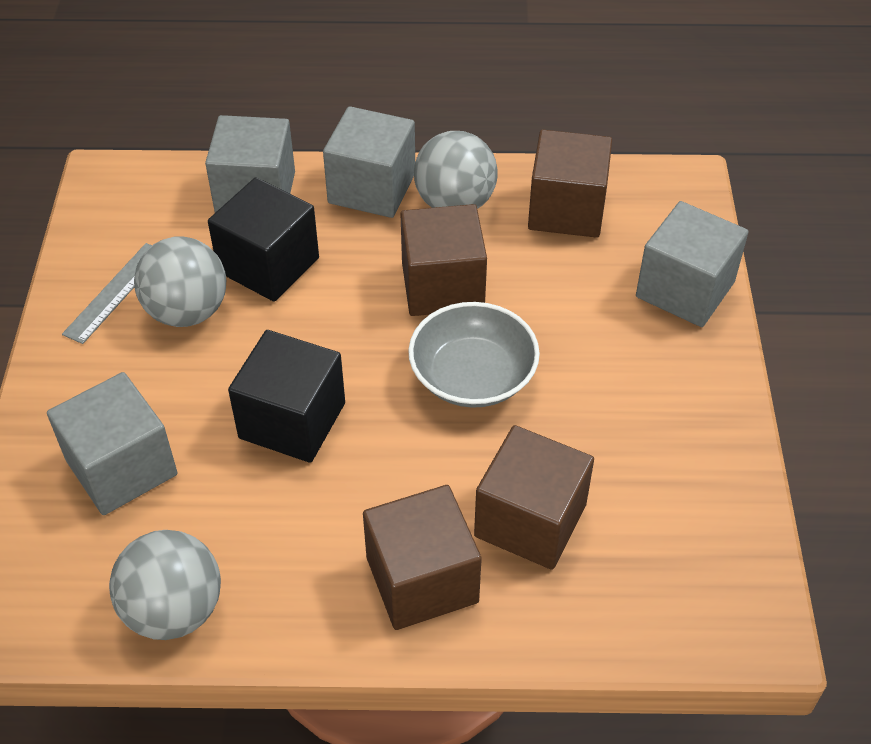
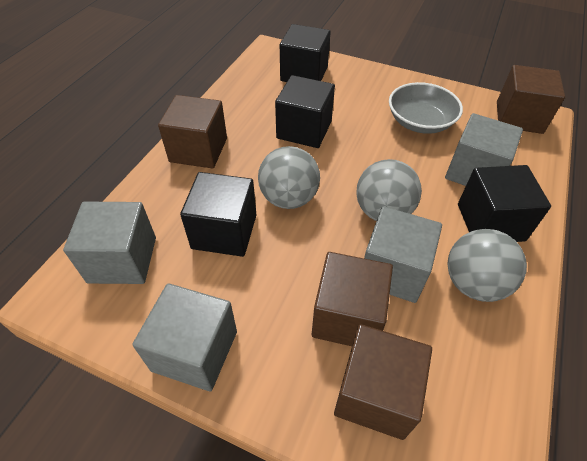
black cube: [208,177,319,301] [228,330,345,463] = 2 -> [180,172,256,257] [275,75,335,148] [280,24,331,82] [458,165,551,242] = 4
grey ruler: [62,243,152,344] = 1 -> none = 0

